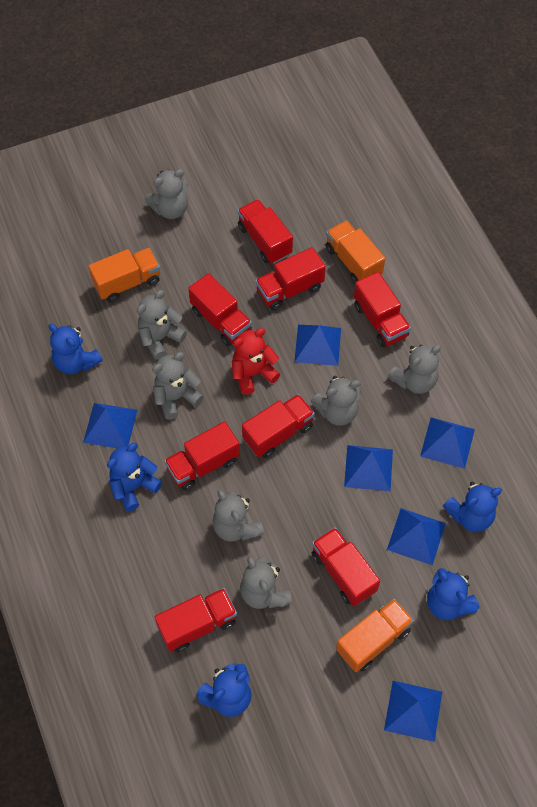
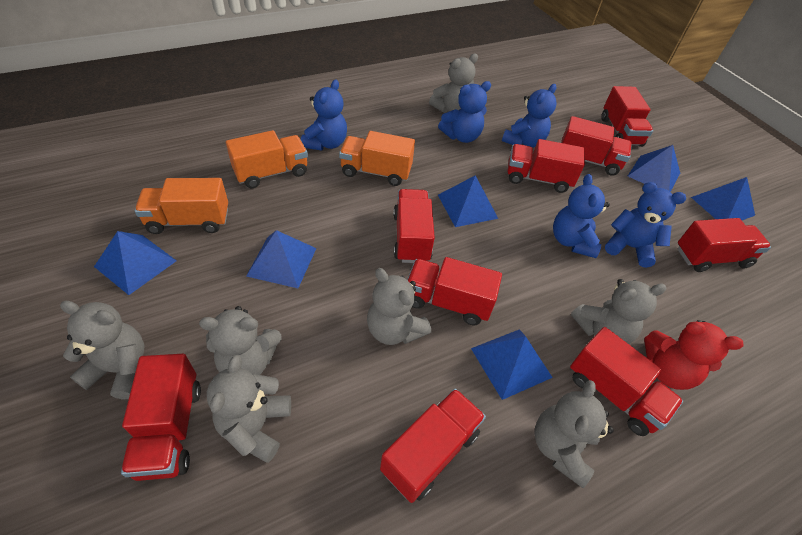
red truck: [155,588,237,652] [164,421,240,491] [188,273,252,346] [238,199,293,264] [242,394,315,458] [255,247,326,311] [312,527,380,606] [354,272,411,347] = 8 -> [121,354,201,481] [380,389,486,503] [393,189,435,263] [407,257,502,325] [508,139,585,193] [561,116,632,176] [570,327,683,436] [601,86,653,147] [678,218,771,272] = 9

